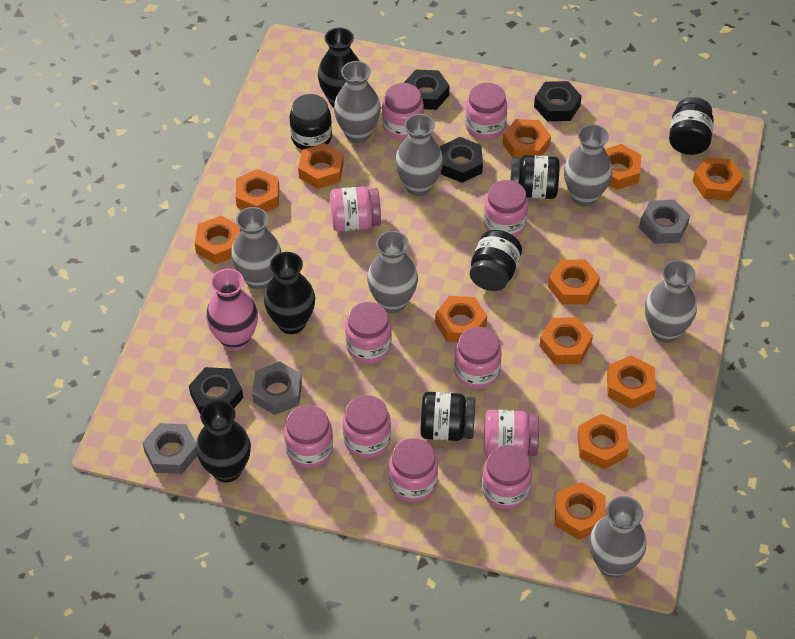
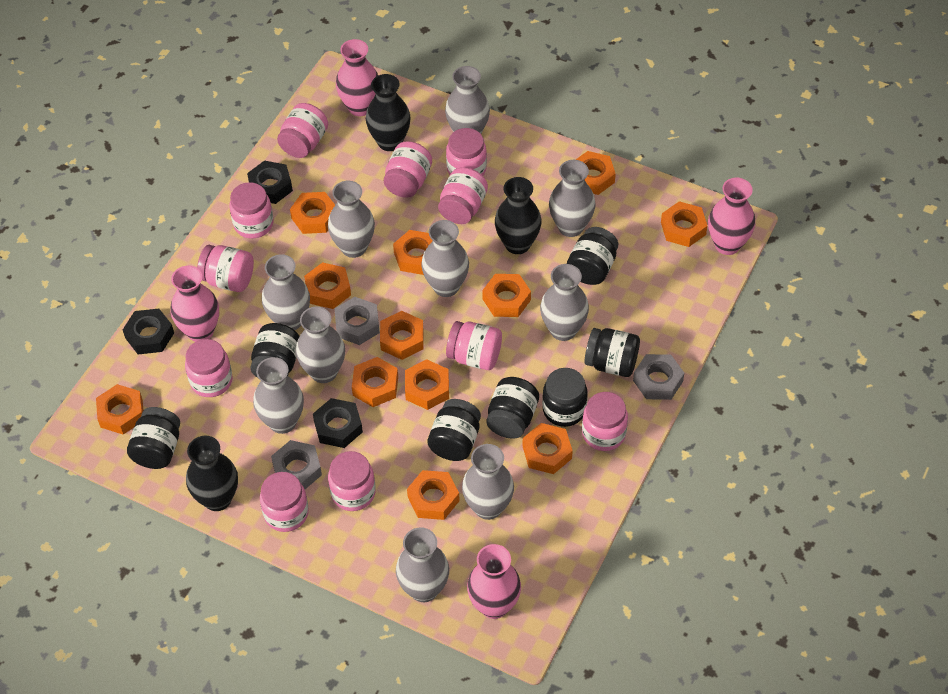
black jar: [289,94,332,150] [421,392,475,441] [470,230,522,291] [510,155,560,199] [669,97,714,155] = 5 -> [127,407,180,469] [250,323,300,378] [428,399,481,461] [486,377,539,439] [542,368,588,427] [567,227,618,285] [584,328,640,377] = 7
black nut: [189,367,243,414] [404,69,450,110] [440,137,483,183] [534,81,582,121] = 4 -> [123,309,174,354] [247,160,293,204] [313,398,363,448] = 3
grey vase: [231,207,281,289] [334,61,381,143] [367,231,418,313] [395,114,443,196] [564,124,612,207] [589,496,646,578] [645,260,697,343] = 7 -> [253,357,304,434] [262,254,310,330] [296,307,345,383] [328,181,375,258] [396,527,449,602] [421,220,469,297] [445,66,490,134] [462,444,514,520] [540,264,589,341] [549,160,596,237] = 10
pink vase: [206,268,258,351] = 1 -> [171,266,219,342] [336,39,378,116] [467,544,521,619] [708,178,755,255] = 4

